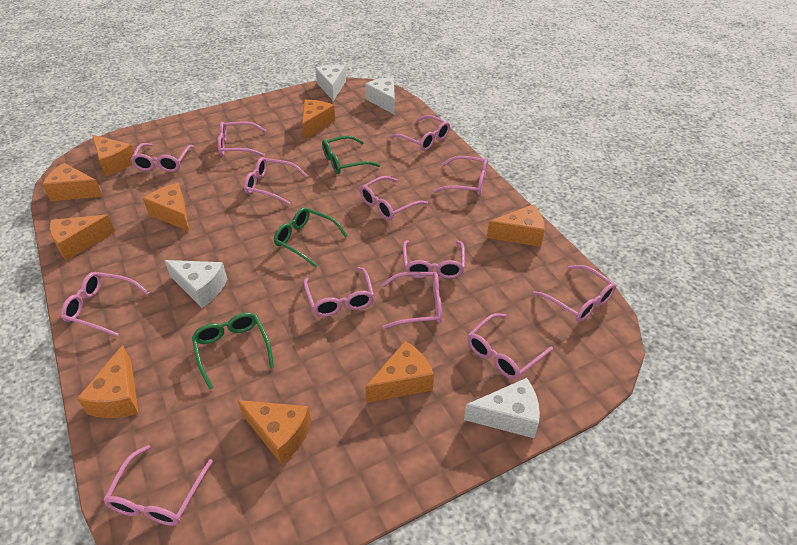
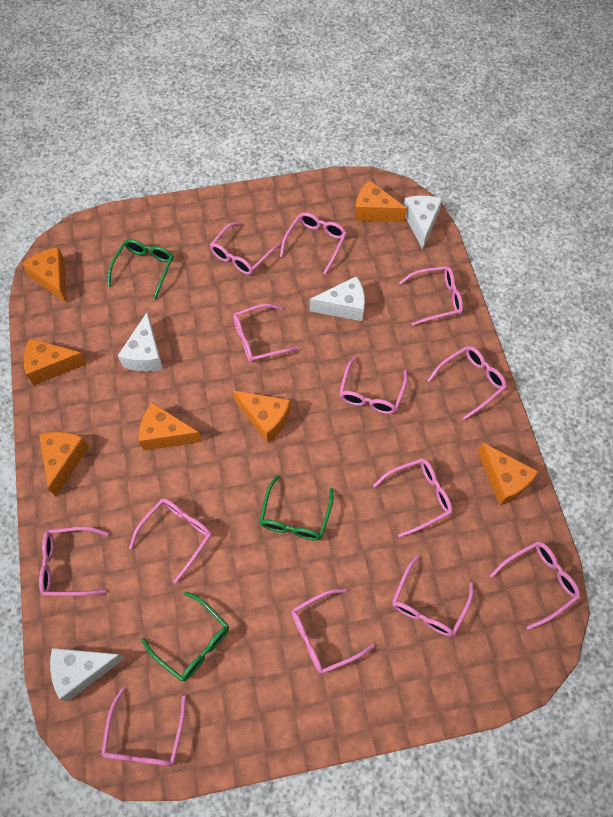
orange cheese: [42,163,103,201] [50,215,115,261] [77,345,139,418] [92,135,134,176] [143,183,189,231] [237,400,311,464] [302,100,335,140] [365,341,434,403] [487,204,545,247] = 9 -> [22,247,67,303] [24,338,87,385] [39,432,89,497] [139,402,202,451] [233,391,291,443] [354,180,407,222] [478,442,538,505] = 7

